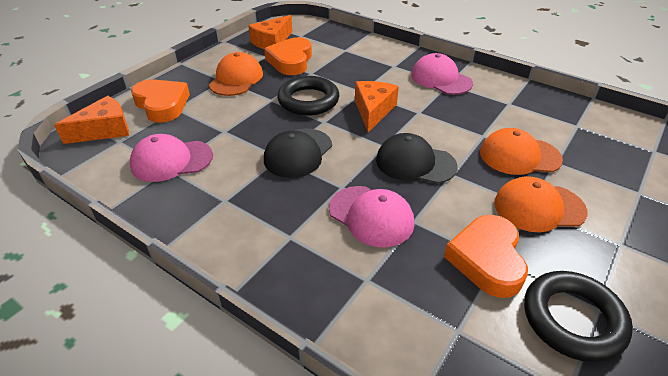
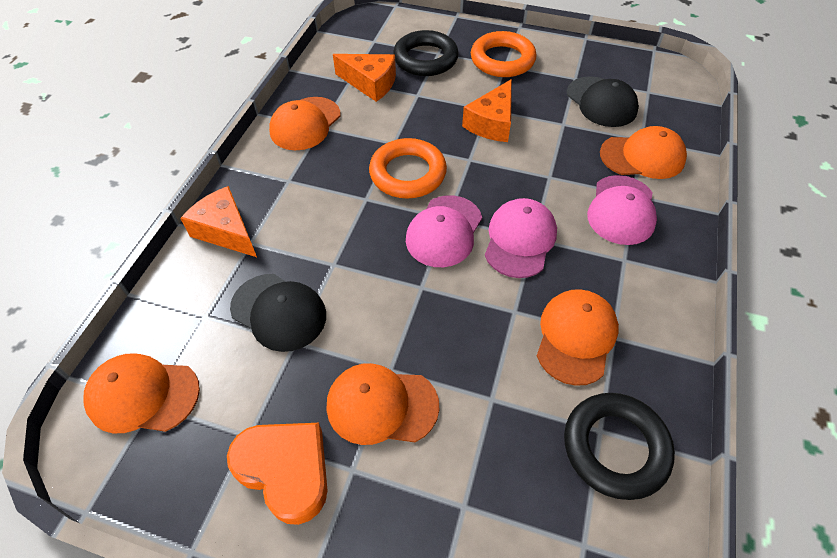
orange cap: [209,52,263,96] [480,128,563,175] [494,176,588,232] = 3 -> [83,353,200,433] [269,97,341,150] [327,363,439,445] [537,289,619,386] [600,126,687,179] = 5
orange heart: [131,79,190,123] [264,37,312,75] [444,215,528,298] = 3 -> [227,423,327,525] = 1
orange ring: none = 0 -> [369,138,447,199] [471,31,536,77] = 2

